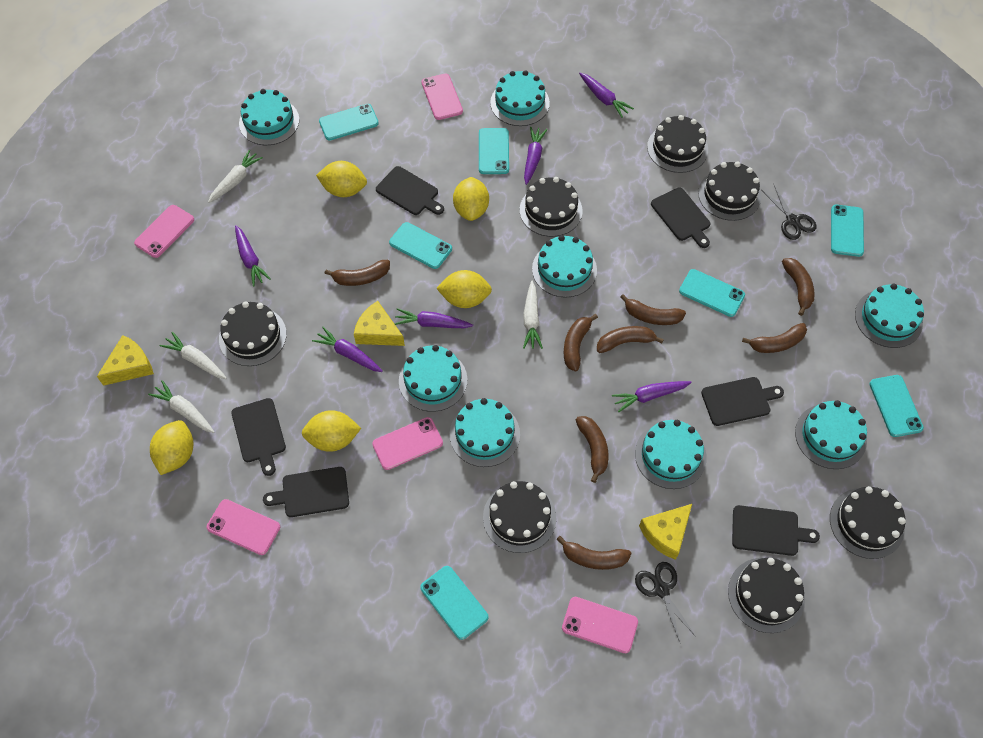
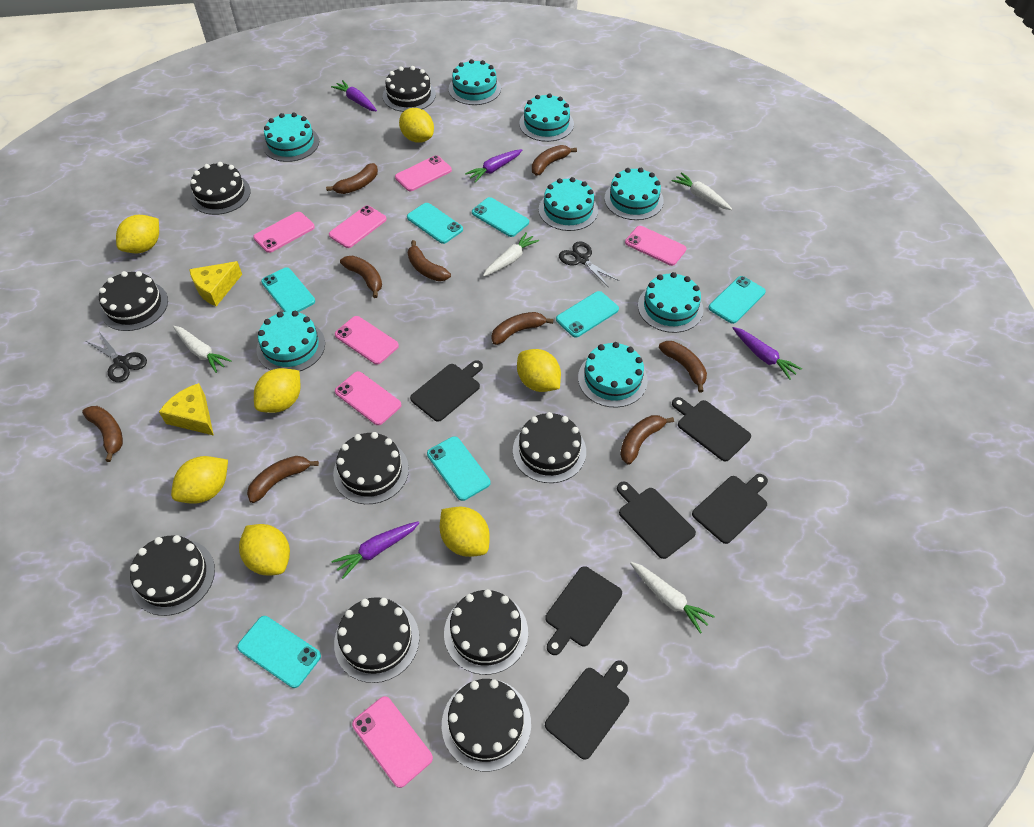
black cake: [219,302,287,366] [483,481,556,553] [520,177,583,237] [647,115,708,173] [698,161,761,221] [728,558,805,633] [830,486,906,559] = 7 -> [99,271,168,331] [130,535,215,616] [190,162,251,215] [333,432,409,504] [334,597,419,683] [383,66,436,112] [442,679,531,772] [444,589,528,675] [513,412,586,483] = 9
brown banana: [325,260,390,286] [556,536,632,570] [564,314,598,371] [576,416,608,483] [597,326,664,353] [620,294,686,325] [742,323,807,353] [782,258,815,316] = 8 -> [82,406,123,462] [247,456,319,503] [326,163,378,194] [340,256,382,298] [408,240,451,281] [491,312,554,345] [532,145,577,176] [620,415,674,465] [659,341,707,393] = 9
pink phone: [134,205,194,258] [207,499,280,555] [372,417,443,470] [421,74,463,120] [562,597,638,653] = 5 -> [253,212,315,253] [329,206,387,248] [335,316,399,365] [335,371,401,425] [352,696,433,788] [395,155,452,191] [625,226,687,266] = 7
purple carrot: [235,225,271,286] [312,327,383,372] [395,308,473,328] [524,127,547,185] [579,73,634,118] [612,381,692,412] = 6 -> [331,80,377,112] [332,521,420,579] [465,149,522,183] [733,327,802,380] = 4
yellow cheese: [97,335,154,386] [354,301,405,346] [639,504,692,560] = 3 -> [159,383,214,436] [189,261,242,306] = 2
yellow lemon: [150,420,193,475] [302,410,361,452] [316,161,367,197] [436,270,492,308] [453,177,489,221] = 5 -> [116,215,159,253] [171,456,228,504] [239,524,290,575] [254,368,300,413] [399,108,434,143] [440,507,490,557] [517,349,561,392] = 7

